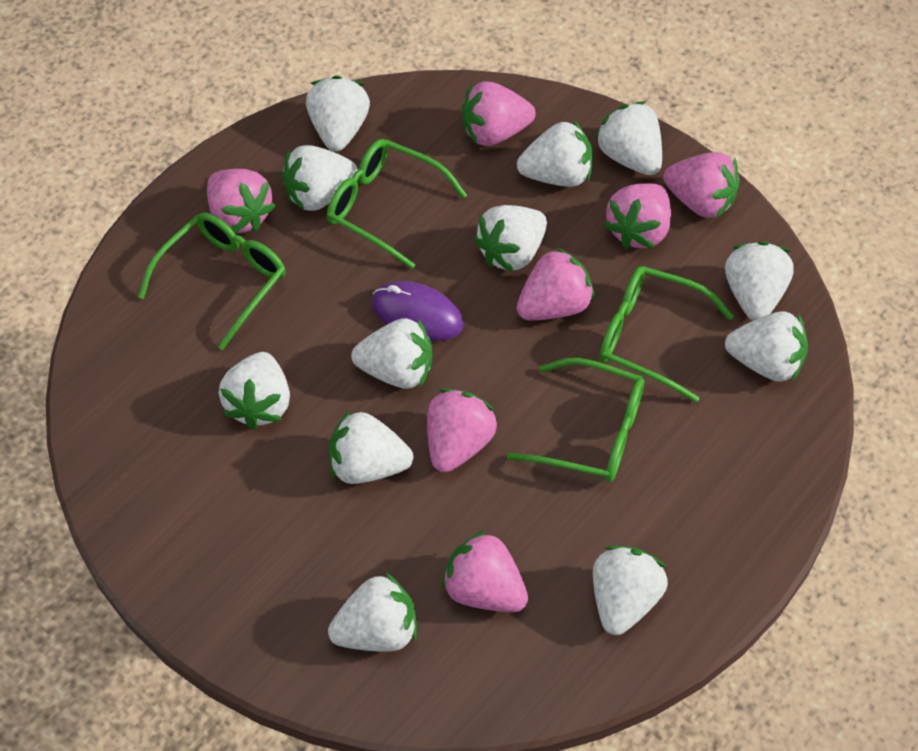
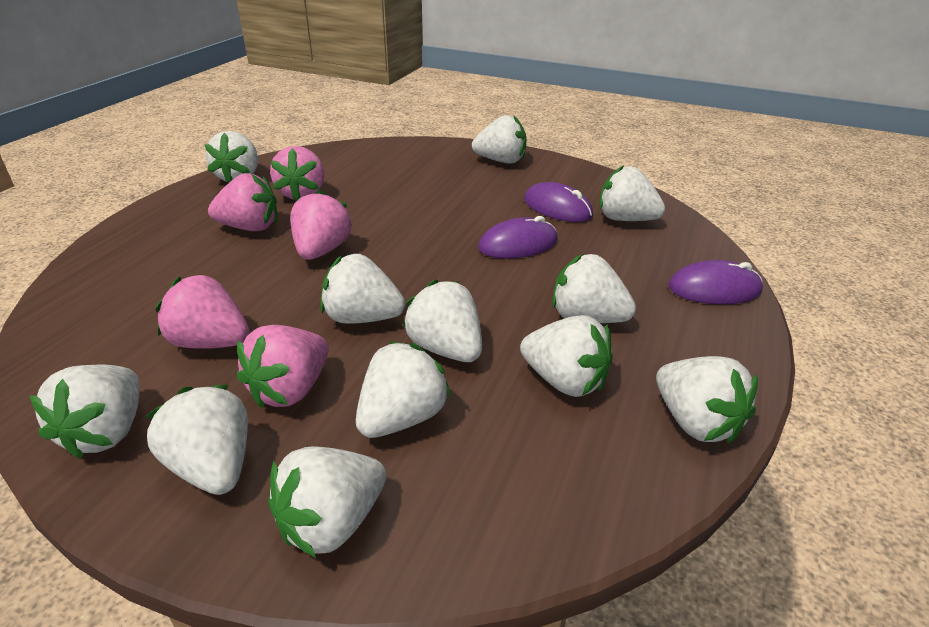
green glasses: [138,213,286,350] [327,139,467,269] [507,358,644,482] [599,266,734,402] = 4 -> none = 0
pink strawberry: [207,169,275,233] [427,389,498,472] [442,530,528,612] [462,82,536,146] [517,247,595,320] [604,183,671,249] [663,152,740,218] = 7 -> [156,274,249,349] [208,173,277,231] [237,325,329,408] [270,146,324,201] [290,190,352,260] = 5
purple mouse: [372,281,464,341] = 1 -> [478,216,558,259] [524,182,593,222] [668,260,763,304] = 3

